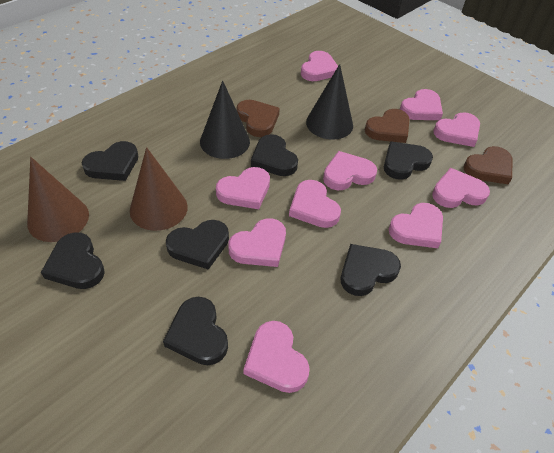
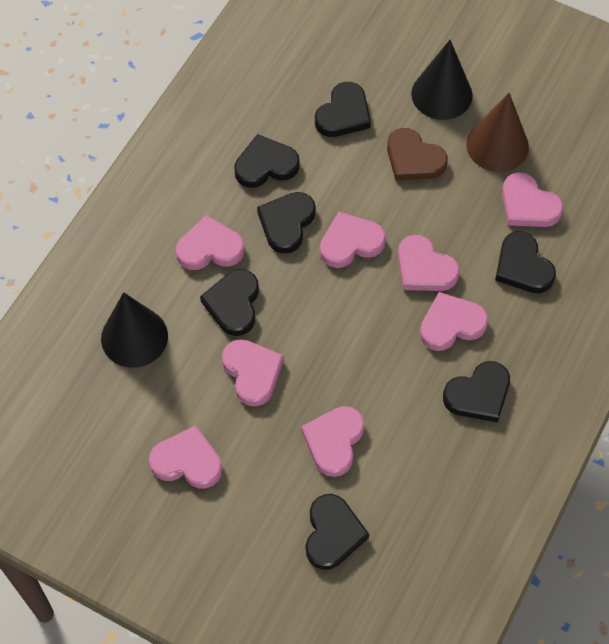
brown cone: [27,157,89,242] [130,147,188,231] = 2 -> [466,93,529,172] = 1
brown heart: [236,100,280,137] [365,109,410,143] [463,146,513,184] = 3 -> [387,128,448,181] = 1
pink heart: [216,167,270,209] [228,218,286,267] [243,321,310,393] [289,180,341,228] [301,51,338,81] [323,151,377,190] [389,203,443,248] [400,89,443,120] [432,168,490,208] [433,112,480,147] = 10 -> [149,426,222,488] [176,215,244,270] [222,339,284,406] [301,406,364,477] [320,212,386,268] [398,235,460,291] [420,292,488,351] [502,172,563,227] = 8

